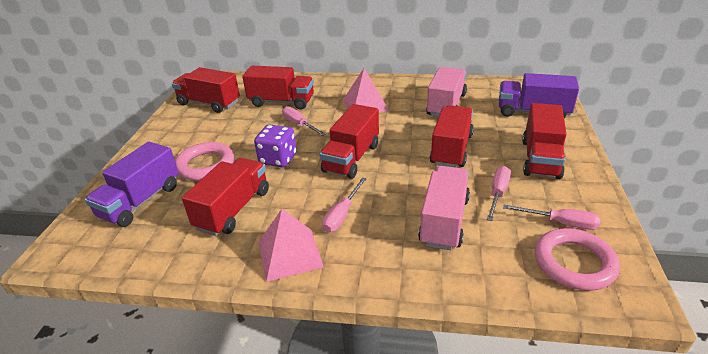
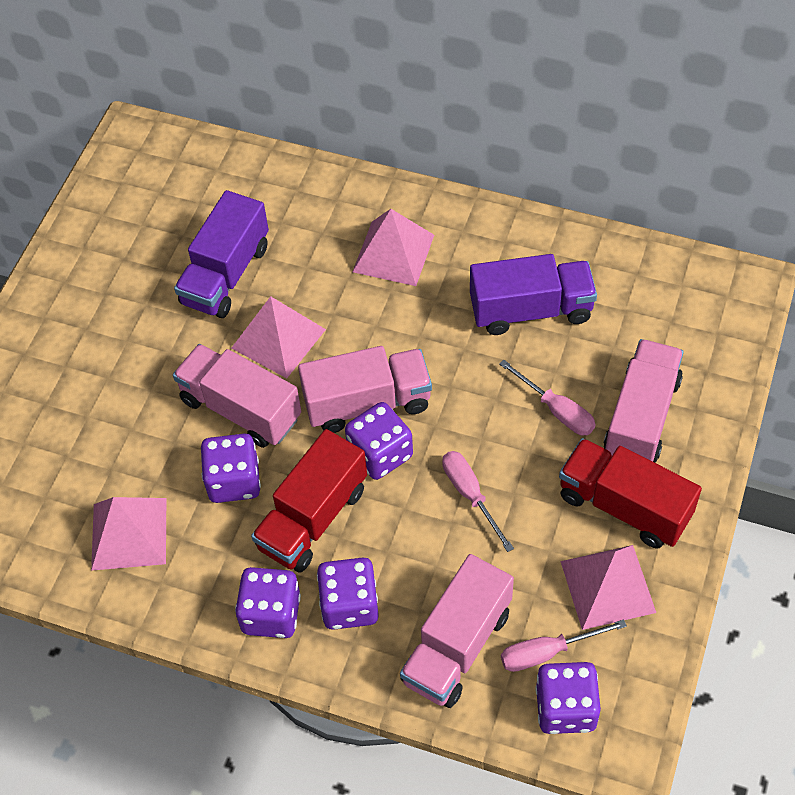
pink pyramid: [258,209,324,282] [343,68,389,112] = 2 -> [91,497,166,571] [232,296,326,378] [353,209,434,286] [560,545,656,630] = 4
pink ring: [175,142,234,181] [535,228,620,291] = 2 -> none = 0
pink screwdriver: [282,106,326,136] [322,177,367,233] [487,166,511,221] [503,205,601,230] = 4 -> [442,451,514,552] [499,360,596,435] [501,619,627,672] = 3
pink truck: [418,166,470,250] [426,67,467,117] = 2 -> [173,344,301,448] [298,346,432,433] [400,554,514,708] [604,339,684,463] = 4
purple dice: [254,125,297,167] = 1 -> [201,434,261,503] [235,567,301,638] [317,558,379,630] [345,402,413,480] [536,662,601,734] = 5
red truck: [172,67,240,113] [182,158,269,236] [242,66,314,110] [320,104,379,179] [430,105,474,168] [522,103,567,179] = 6 -> [251,429,367,573] [559,438,702,548] = 2

